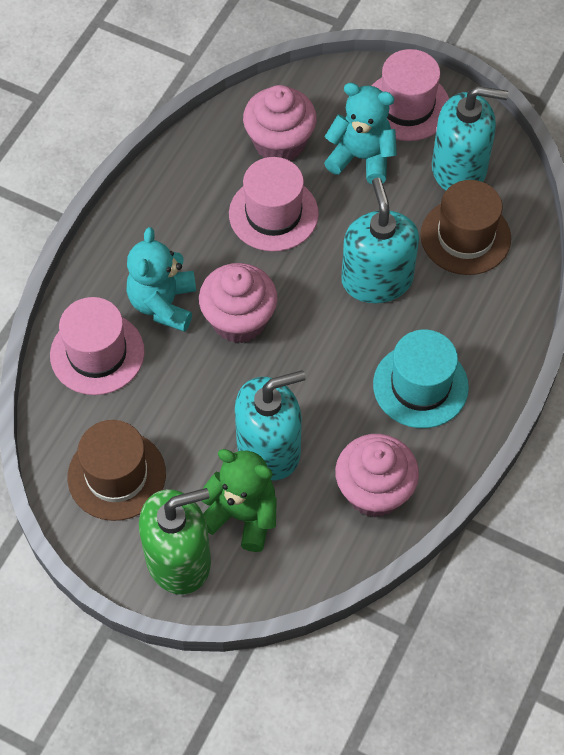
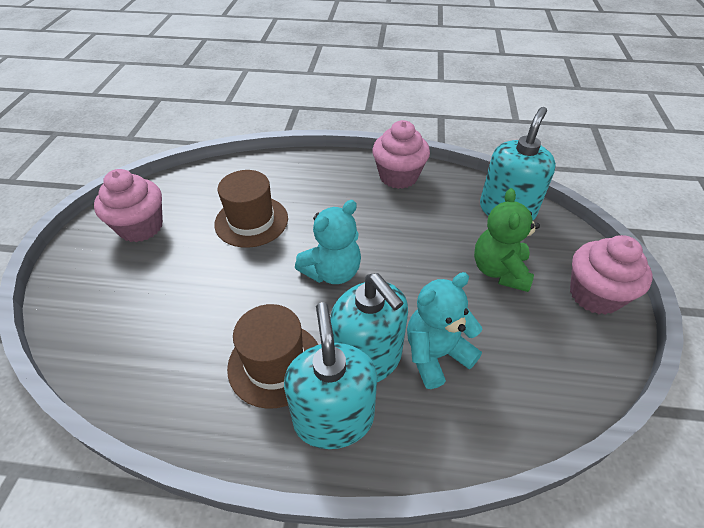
green soap dispenser: [139,488,211,595] = 1 -> none = 0
pink hat: [50,297,145,395] [229,157,319,252] [372,49,449,141] = 3 -> none = 0
turquoise hat: [373,330,469,428] = 1 -> none = 0

